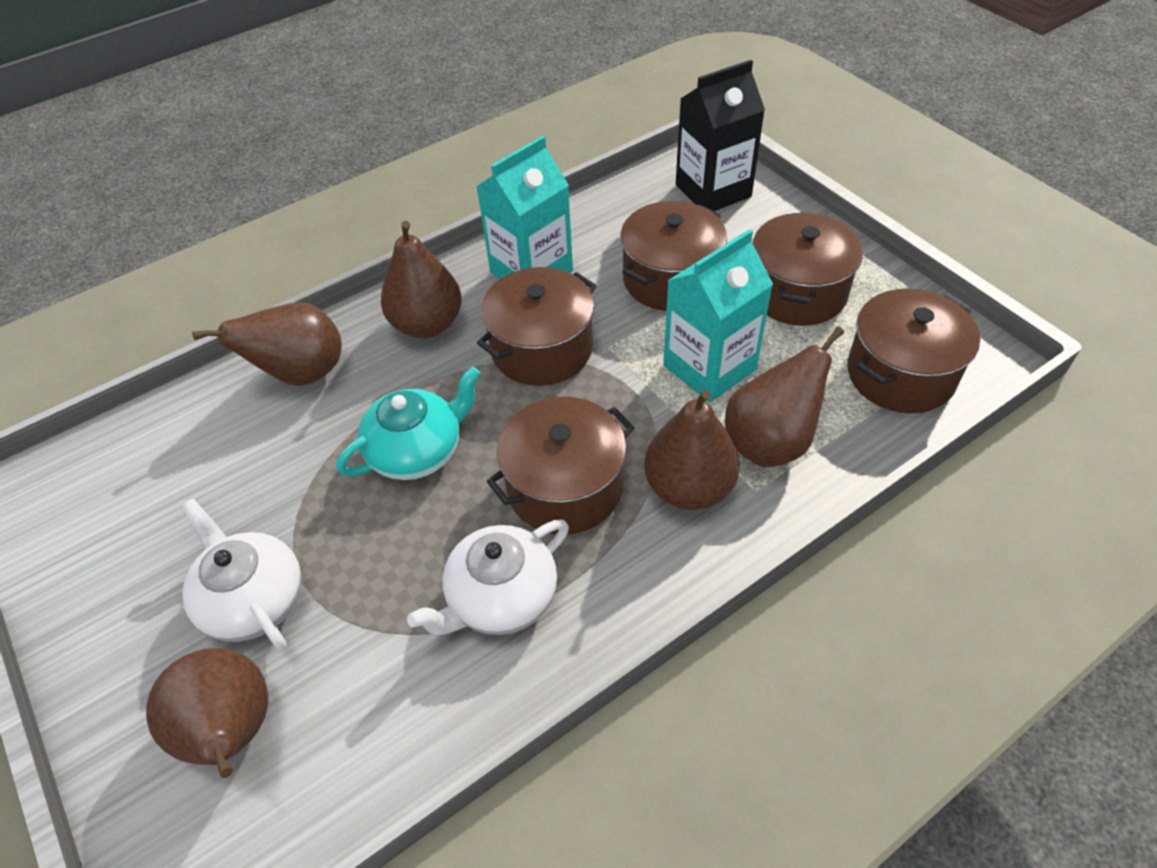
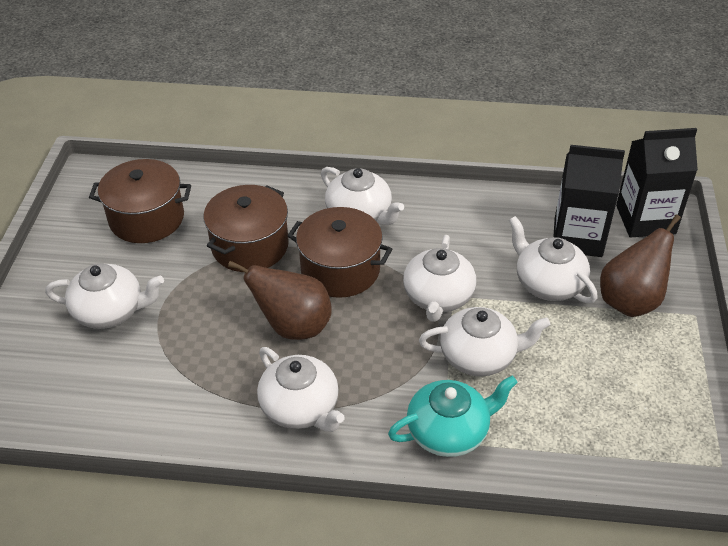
black carton: [676,60,765,211] = 1 -> [553,145,625,257] [616,128,698,238] = 2
brown pear: [146,648,268,778] [192,302,342,386] [381,221,462,338] [644,390,740,510] [725,327,844,467] = 5 -> [228,261,332,340] [600,214,681,317] = 2
brown pot: [477,267,597,386] [487,397,635,535] [620,201,727,311] [752,212,863,326] [847,289,980,413] = 5 -> [89,159,191,243] [203,185,289,272] [287,207,392,298] = 3
turquoise carton: [476,136,573,279] [663,229,773,403] = 2 -> none = 0
white teapot: [182,499,302,650] [407,520,569,635] = 2 -> [45,264,164,329] [257,347,345,432] [321,167,404,225] [403,235,476,322] [419,307,551,376] [509,216,597,303] = 6

